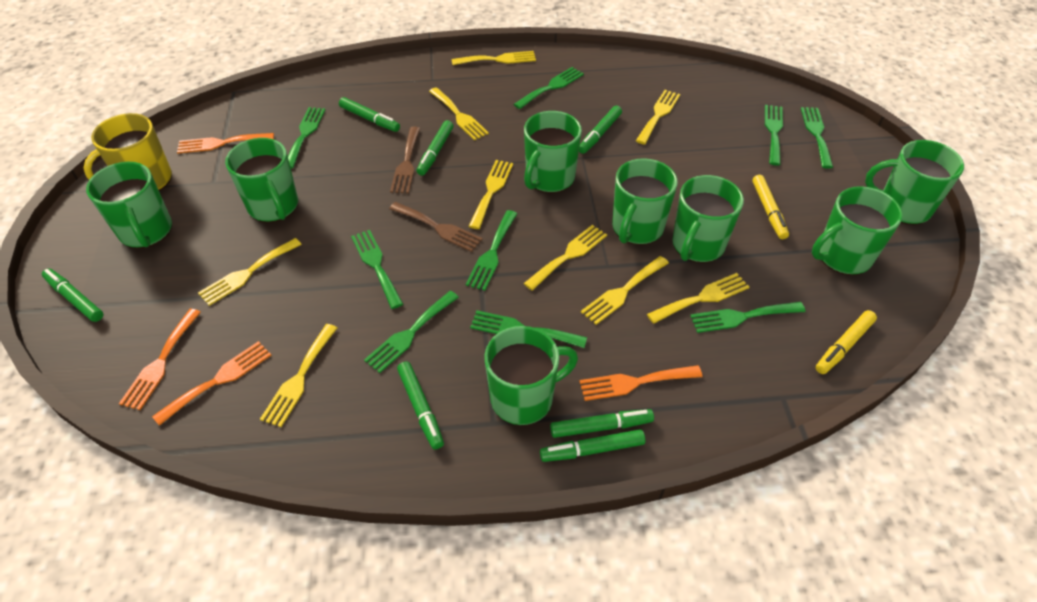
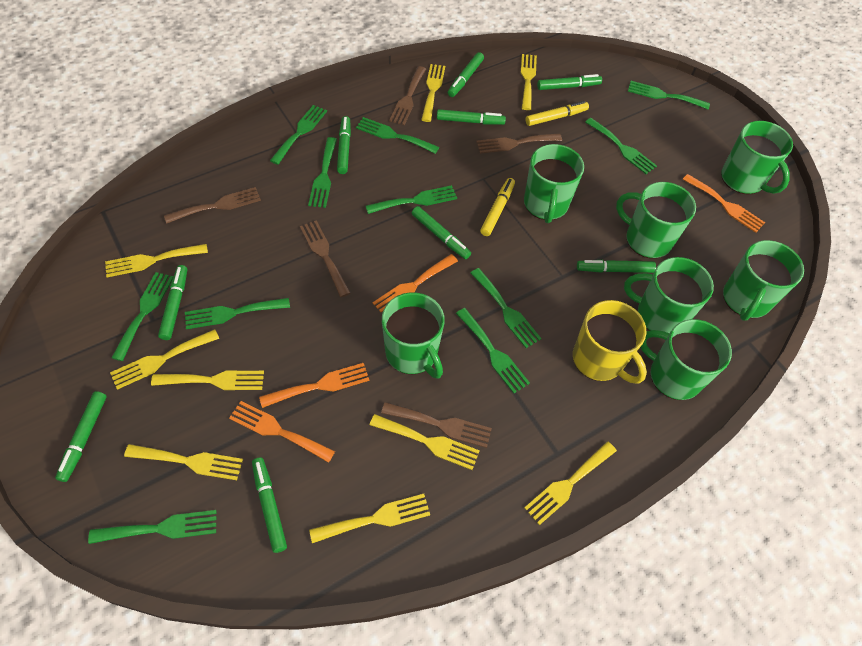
brown fork: [389,202,483,252] [390,127,420,194] = 2 -> [164,187,261,224] [300,220,351,297] [381,402,492,448] [389,66,426,125] [476,133,562,154] = 5
green fork: [288,107,325,168] [351,230,403,309] [364,291,459,373] [466,210,518,291] [470,310,587,348] [513,67,584,109] [690,302,805,333] [765,105,783,166] [801,107,833,169] = 9 -> [88,510,217,544] [112,272,173,361] [185,298,290,329] [270,105,327,165] [308,137,337,208] [356,117,439,154] [366,185,457,214] [456,308,530,393] [470,268,542,348] [585,118,657,174] [628,81,710,109] = 11
green marker: [42,268,103,322] [339,97,400,132] [397,362,444,450] [417,120,453,176] [540,429,645,462] [550,409,654,438] [579,105,622,154] = 7 -> [55,391,107,482] [158,265,187,340] [252,457,287,553] [337,116,351,174] [412,206,471,259] [437,109,506,125] [448,52,484,97] [537,74,602,90] [577,260,656,273] = 9
green mug: [86,162,172,249] [225,138,298,223] [484,326,578,426] [524,111,582,193] [612,158,678,245] [672,175,744,263] [812,186,903,275] [865,140,964,225] = 8 -> [382,292,445,379] [524,144,584,223] [616,182,696,259] [624,257,714,333] [641,319,732,400] [721,121,793,195] [723,240,804,321] = 7

